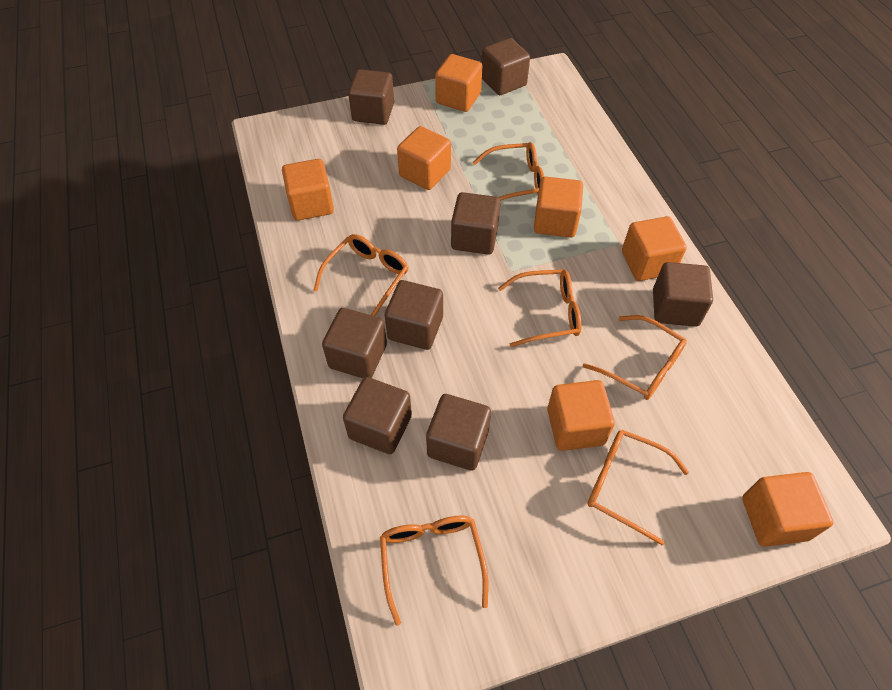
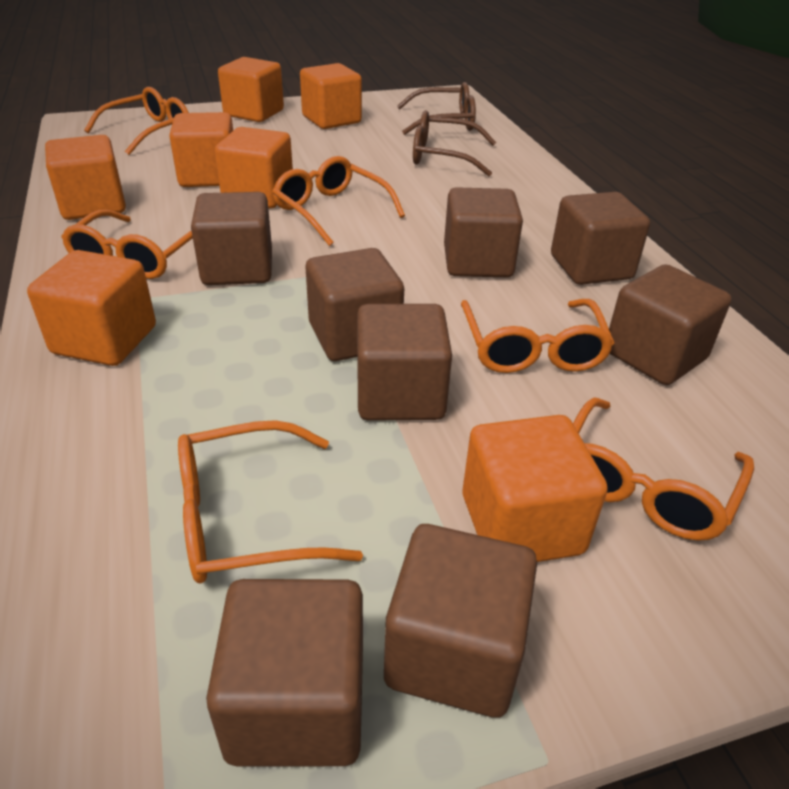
brown glasses: none = 0 -> [397,82,476,135] [413,110,496,176] = 2

